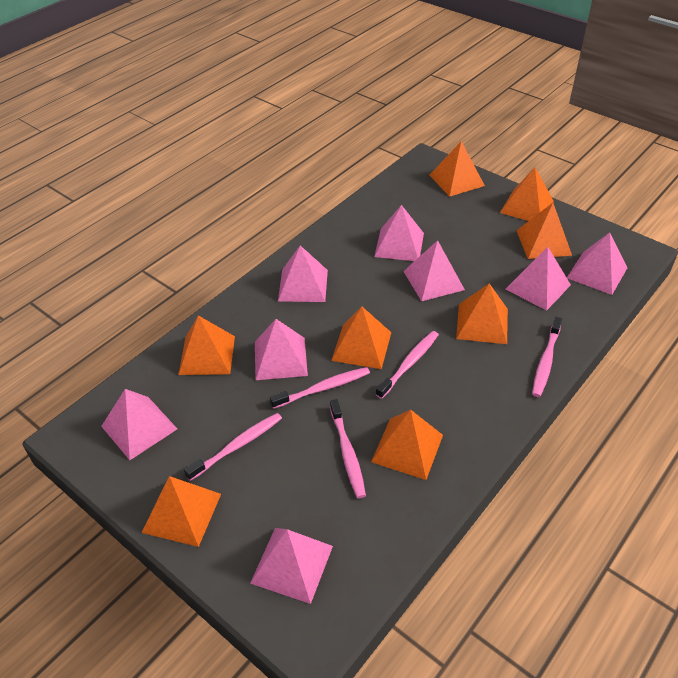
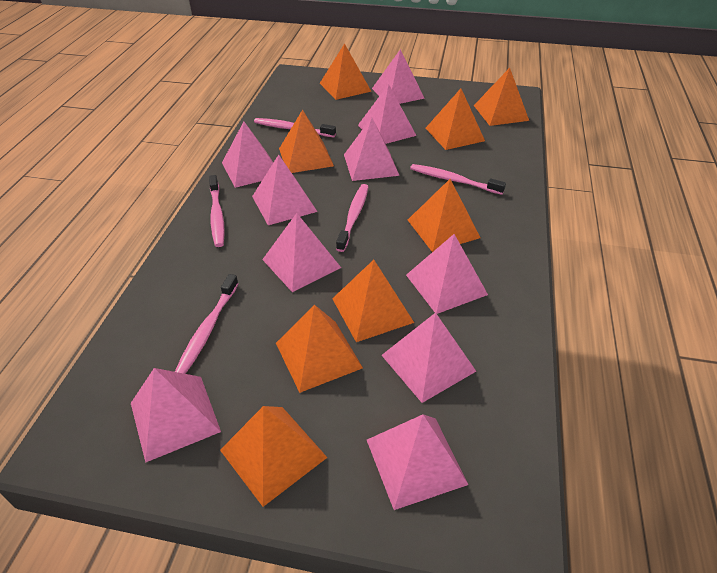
pink pyramid: [101,389,177,460] [250,528,333,604] [255,319,308,380] [278,245,328,302] [374,205,424,261] [403,240,465,301] [505,247,571,310] [567,232,628,295] = 8 -> [131,368,221,463] [222,122,273,188] [252,155,318,225] [262,213,341,292] [344,117,399,181] [358,84,417,144] [367,414,469,510] [372,49,425,104] [381,312,476,403] [406,234,488,314] = 10

